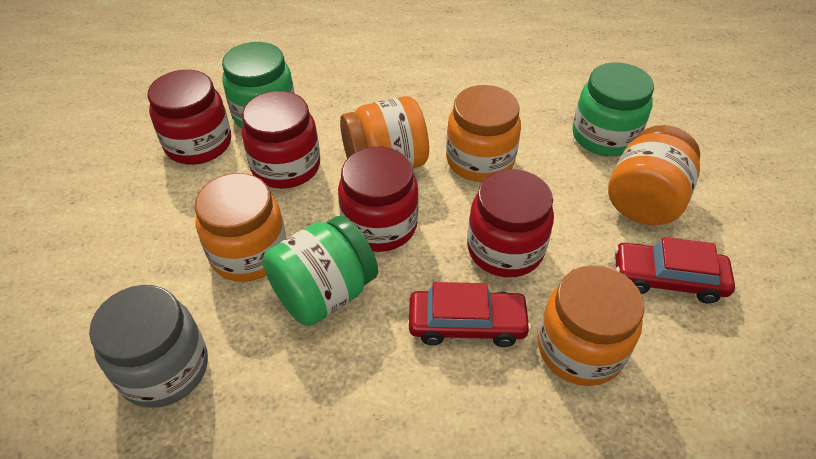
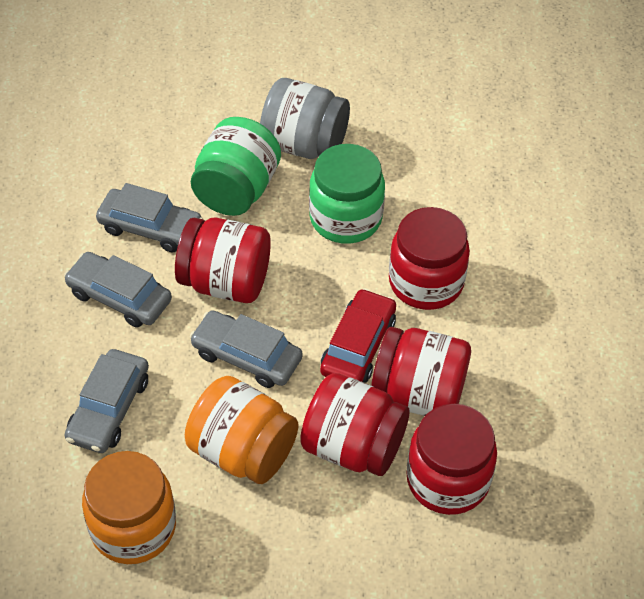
green jar: [222,42,295,128] [262,216,378,326] [573,62,654,156] = 3 -> [191,117,281,216] [309,144,385,244] = 2
grey car: none = 0 -> [64,252,172,327] [64,349,149,453] [96,183,203,253] [190,310,303,388] = 4
orange jar: [195,173,287,282] [340,96,429,168] [446,85,521,182] [538,265,644,386] [608,125,700,225] = 5 -> [82,451,176,564] [185,376,298,484] = 2
red car: [409,282,531,347] [614,237,735,303] = 2 -> [320,288,396,383] = 1
red jar: [148,70,231,165] [242,91,320,189] [338,147,419,252] [467,169,554,277] = 4 -> [175,218,271,303] [300,373,410,476] [371,327,471,416] [389,207,470,310] [406,404,497,515] = 5

